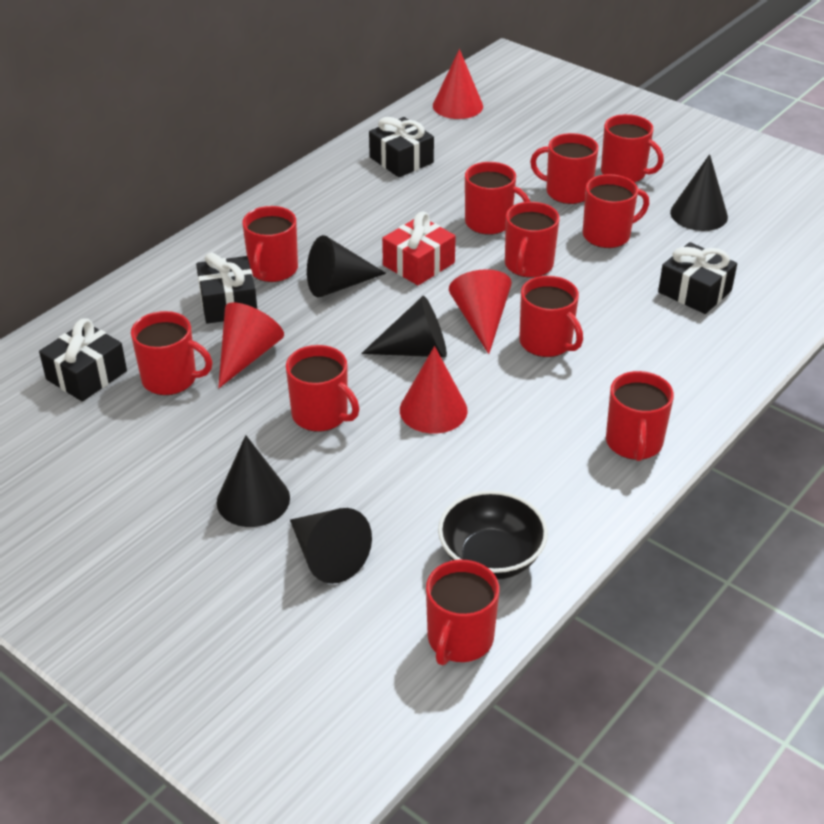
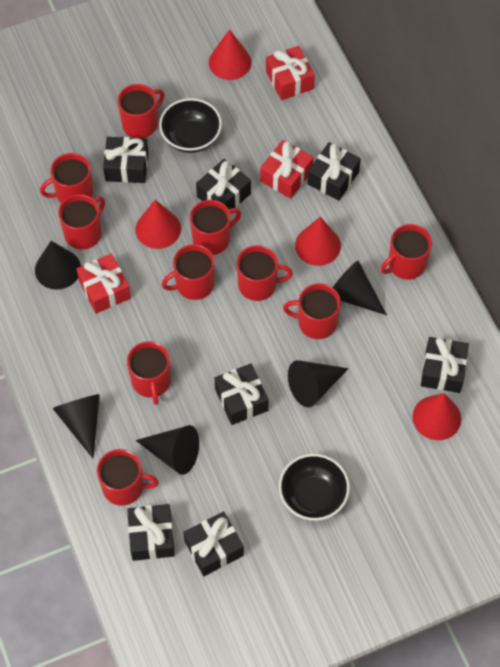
black bowl: [438,490,548,580] = 1 -> [159,98,222,153] [279,454,350,521] = 2
black gift: [39,318,127,402] [196,253,257,324] [369,117,434,177] [658,242,737,314] = 4 -> [103,137,148,183] [127,504,175,561] [183,512,244,576] [196,159,251,209] [214,364,269,425] [307,142,361,201] [421,337,469,393] = 7
red gift: [382,212,456,285] = 1 -> [76,254,131,314] [260,140,314,199] [266,46,315,100] = 3
red mug: [131,311,213,395] [242,206,298,282] [286,345,359,432] [426,560,499,665] [465,162,530,235] [505,202,560,278] [519,276,583,357] [530,133,599,204] [583,174,649,248] [601,114,664,183] [606,371,674,461] = 11 -> [40,153,93,203] [58,194,105,250] [97,449,159,506] [118,84,164,138] [127,341,171,405] [162,244,215,300] [190,200,241,255] [237,245,293,301] [283,284,341,339] [381,224,432,280] = 10

